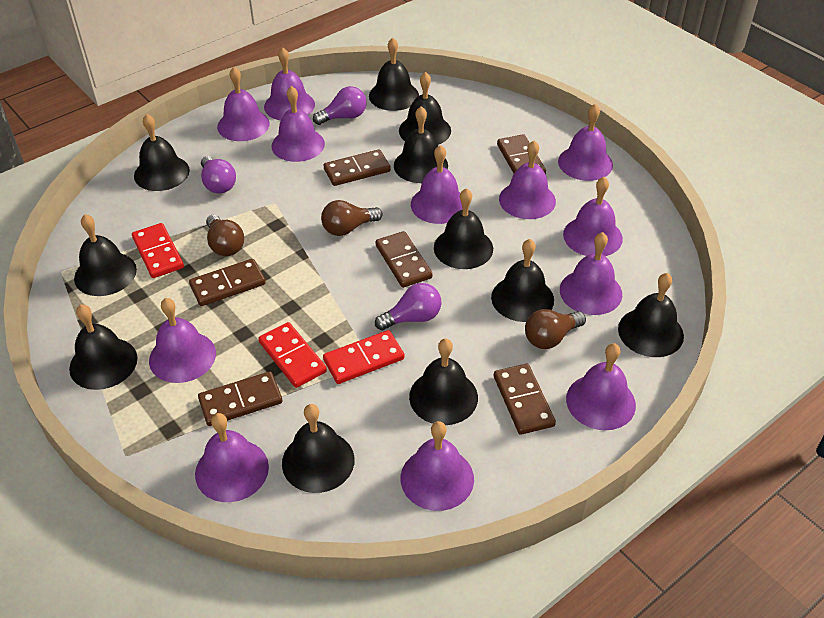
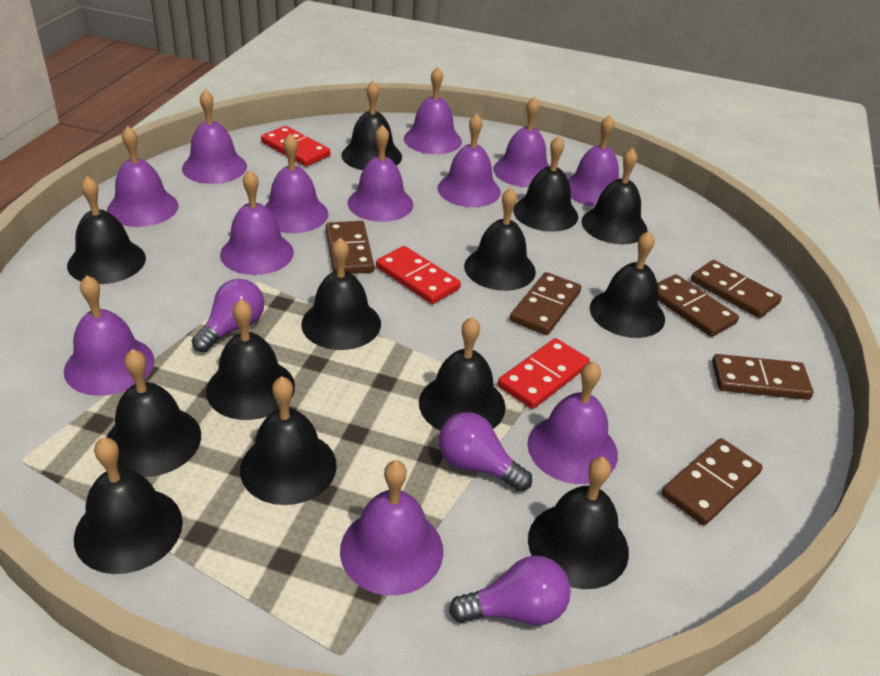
black bell: [69,304,137,390] [74,214,137,296] [134,114,190,191] [282,404,355,493] [369,38,419,111] [394,106,448,183] [399,72,451,145] [409,339,478,425] [434,188,493,269] [491,239,554,322] [618,273,684,357] = 11 -> [67,176,146,284] [74,437,183,574] [107,349,201,477] [206,299,295,420] [240,376,337,505] [301,238,381,350] [341,81,402,170] [419,317,505,431] [464,187,536,291] [513,136,578,232] [528,457,629,589] [582,148,648,244] [590,231,665,338] = 13
brown light bulb: [206,214,244,256] [321,200,383,236] [525,309,586,349] = 3 -> none = 0

